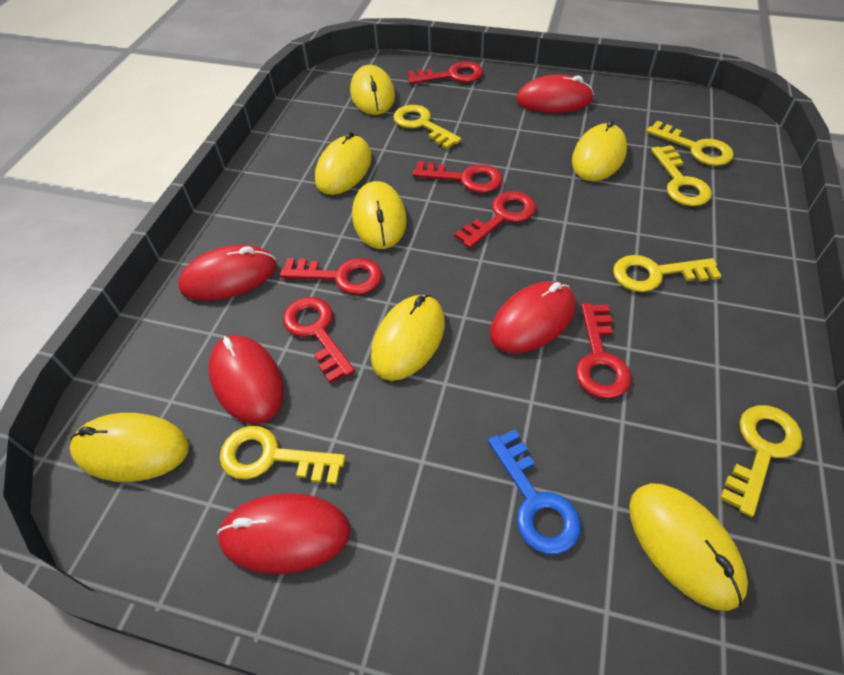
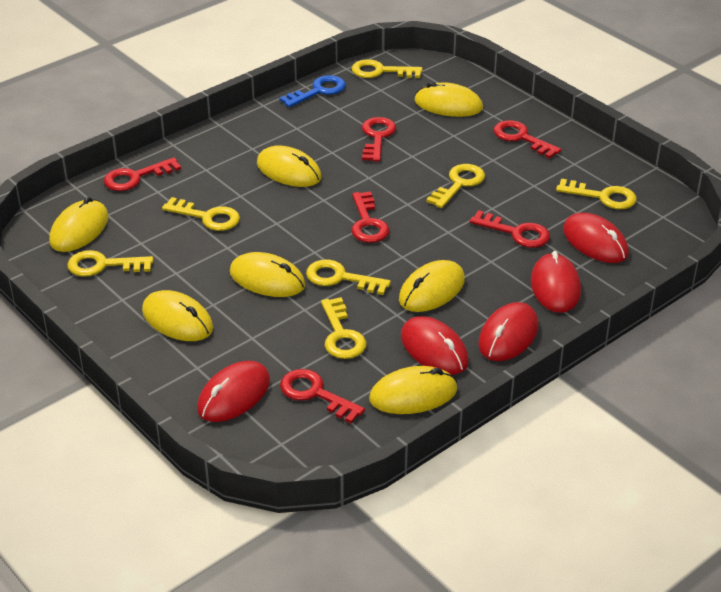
yellow key: [220,426,346,485] [393,105,462,149] [613,255,721,292] [646,121,734,166] [651,145,712,206] [720,405,803,517] = 6 -> [67,250,153,277] [162,197,240,231] [306,259,391,295] [321,297,366,359] [351,59,422,78] [426,164,485,208] [556,179,637,209] = 7

